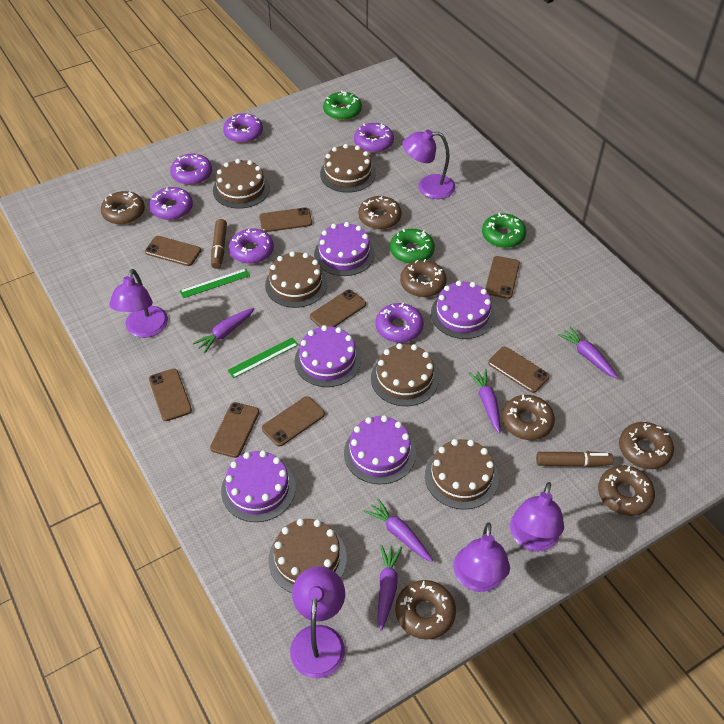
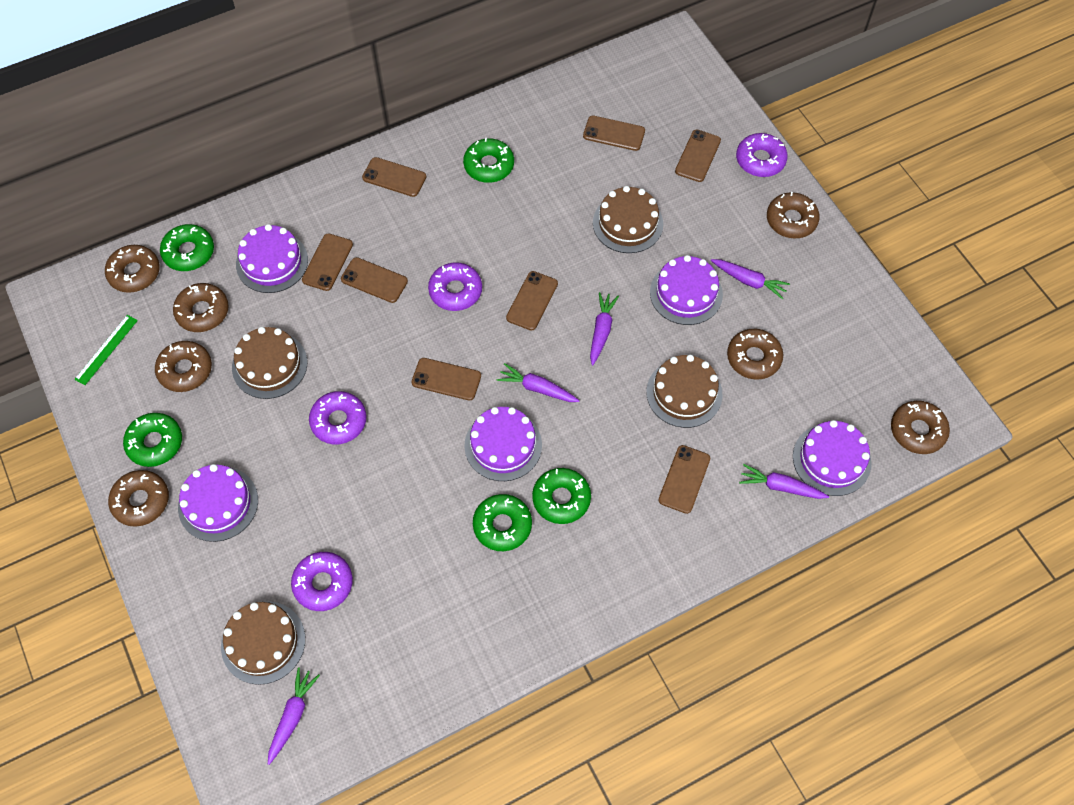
brown cake: [213,159,270,209] [265,251,328,308] [268,519,347,593] [320,144,376,193] [371,343,439,406] [425,439,498,510] = 6 -> [221,601,305,685] [232,327,307,399] [593,186,663,253] [646,355,723,428] = 4
brown marker: [211,219,227,269] [536,451,613,467] = 2 -> none = 0
green donut: [323,91,362,120] [390,229,435,264] [482,213,526,248] = 3 -> [123,413,182,467] [160,224,214,271] [463,138,514,183] [473,494,532,551] [532,468,591,524] = 5
green ruler: [180,269,250,298] [227,337,299,378] = 2 -> [74,315,138,385] = 1
purple donut: [149,187,193,220] [170,154,212,185] [223,113,263,143] [229,228,274,264] [354,123,394,153] [376,303,424,343] = 6 -> [291,552,353,611] [309,391,366,444] [428,262,482,311] [736,133,788,177] = 4
purple lamp: [109,269,168,338] [290,566,345,678] [403,129,455,199] [453,522,510,592] [510,482,564,552] = 5 -> none = 0

